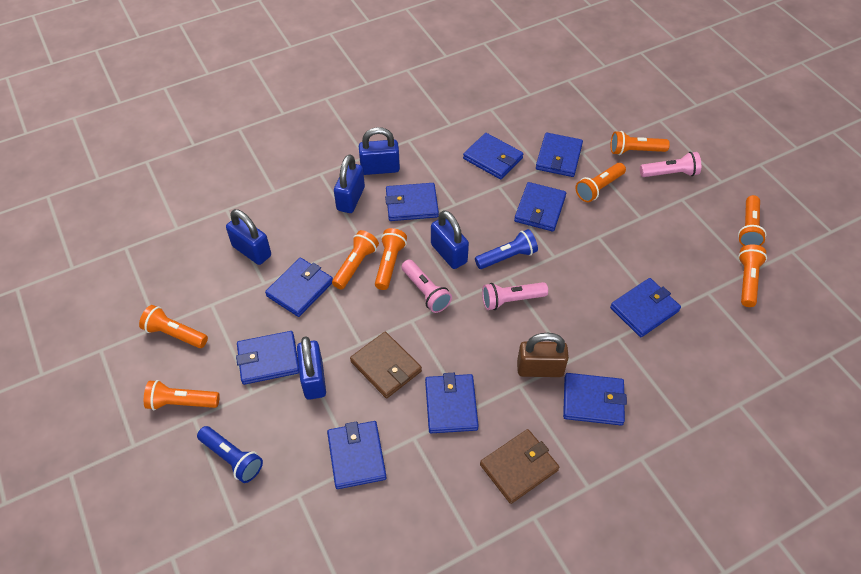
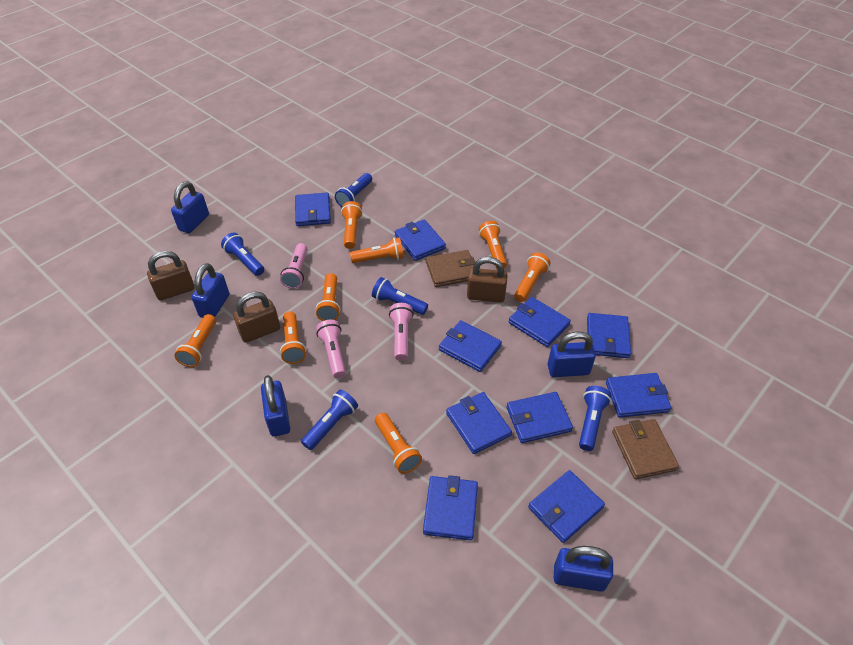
blue flashlight: [197,426,263,483] [475,229,538,269] = 2 -> [221,233,264,276] [301,390,358,450] [335,173,372,207] [372,277,428,315] [579,386,611,451] = 5
brown padlock: [517,333,569,377] = 1 -> [147,251,195,300] [233,292,280,343] [467,257,508,303] = 3

